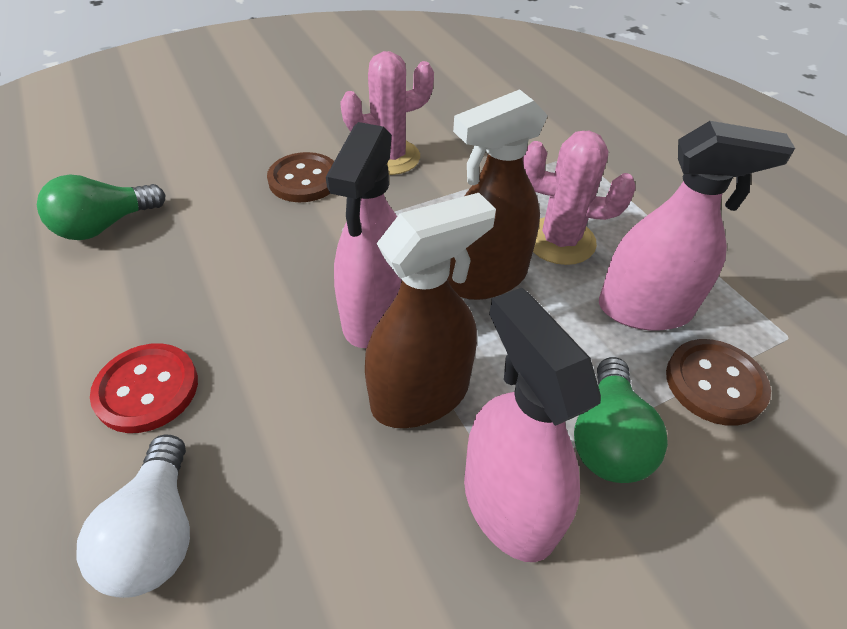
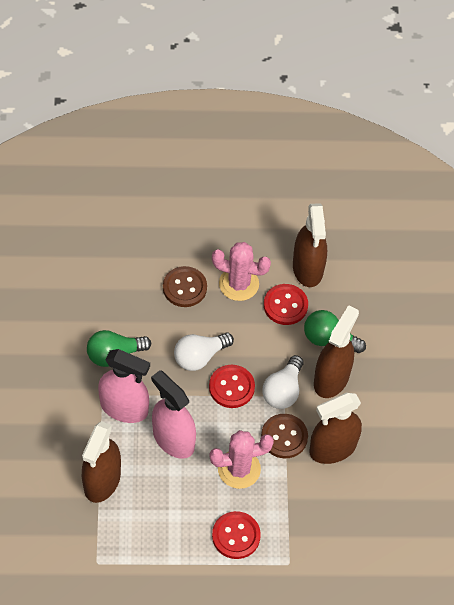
brown spray bottle: [365,193,496,428] [448,89,548,300] = 2 -> [82,421,121,503] [293,203,327,287] [309,392,362,464] [314,305,359,398] = 4
pink spray bottle: [326,122,401,348] [464,288,601,562] [599,121,795,331] = 3 -> [98,349,150,423] [151,370,196,459] = 2
red button: [90,343,198,433] = 1 -> [209,365,255,408] [212,511,261,559] [264,284,308,325] = 3
white light bulb: [76,434,190,598] = 1 -> [174,333,234,371] [262,355,303,409] = 2

